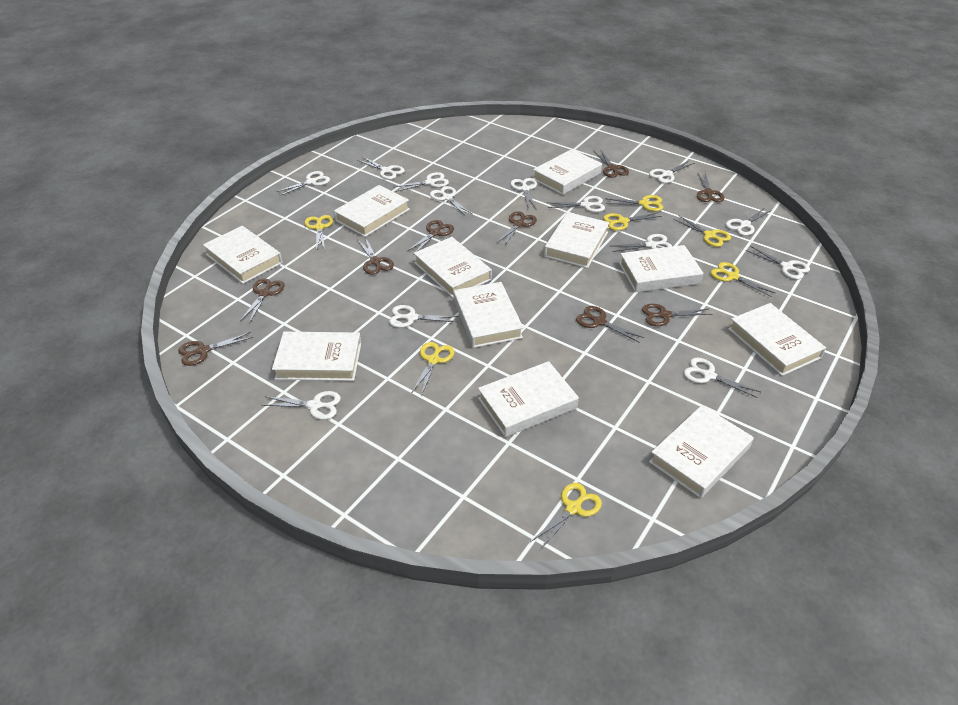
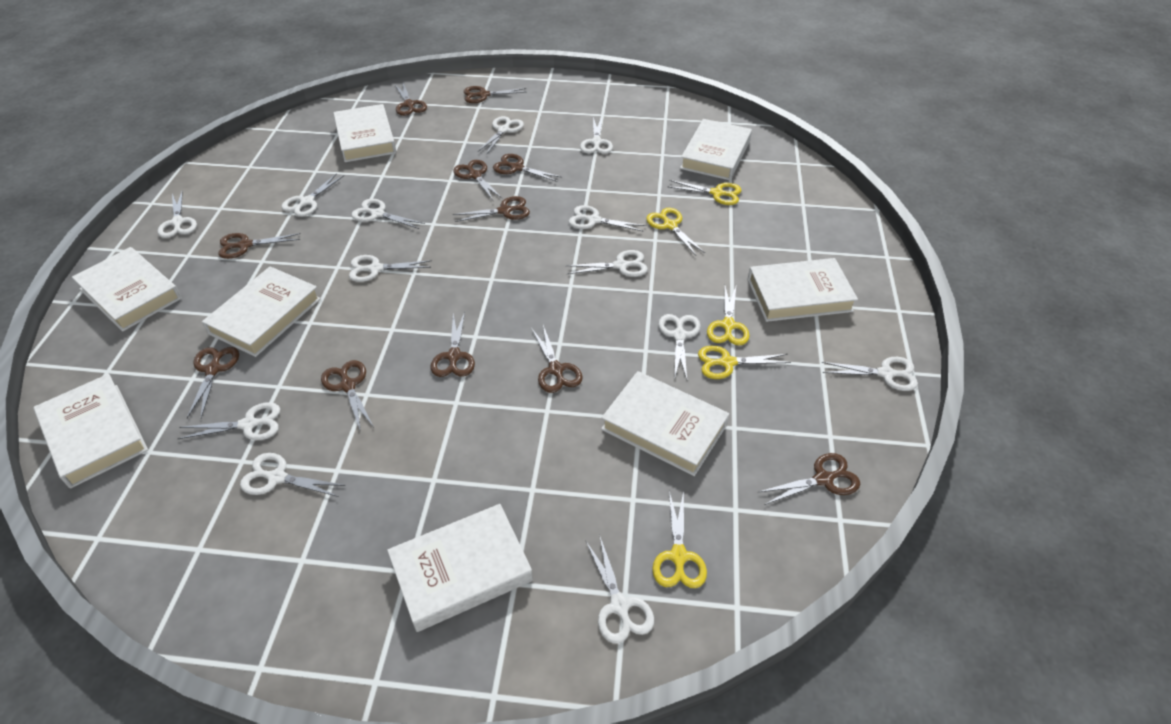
brown scissors: [178,332,253,366] [240,278,285,323] [357,237,394,275] [407,220,454,252] [497,211,537,246] [576,306,644,343] [594,149,629,178] [642,304,712,326] [697,172,724,202] = 9 -> [187,347,239,418] [218,233,301,259] [321,360,373,432] [395,83,427,116] [431,312,475,377] [453,160,503,200] [453,196,530,222] [464,86,526,103] [493,154,561,182] [532,325,583,393] [759,453,860,505] = 11
white book: [203,226,282,284] [272,332,361,381] [334,185,410,237] [414,237,492,298] [453,282,523,348] [478,361,579,437] [533,149,602,195] [544,212,609,268] [619,245,704,292] [649,405,754,498] [728,303,826,376] = 11 -> [33,374,148,488] [72,247,182,332] [202,266,321,357] [333,104,396,162] [387,504,533,632] [601,371,729,476] [680,119,752,180] [747,258,858,322] = 8
yellow scissors: [304,215,333,251] [412,342,454,396] [531,483,602,550] [603,212,662,231] [605,195,663,211] [673,215,731,247] [710,262,776,297] = 7 -> [646,208,705,255] [652,491,707,588] [667,180,742,205] [698,346,791,379] [707,284,750,346] = 5

